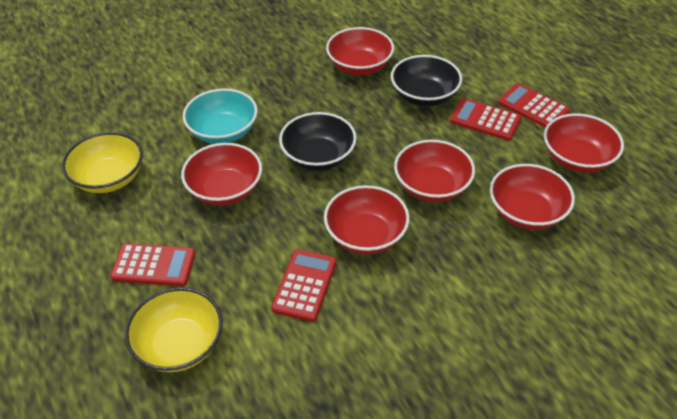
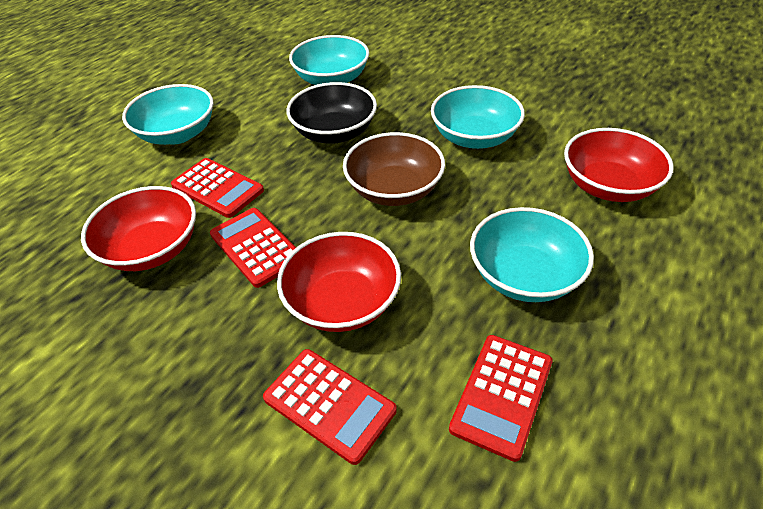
black bowl: [279,112,357,171] [391,55,462,106] = 2 -> [286,82,377,144] = 1
brown bowl: none = 0 -> [343,132,445,206] = 1
red bowl: [181,143,262,205] [324,185,410,254] [326,27,394,75] [394,140,475,202] [490,164,575,230] [544,113,624,173] = 6 -> [81,186,196,271] [277,232,401,332] [564,128,674,202] = 3
turquoise bowl: [183,88,258,144] = 1 -> [122,84,214,145] [289,35,369,85] [431,85,525,149] [470,207,594,302] = 4
yellow bowl: [62,132,143,193] [125,287,223,372] = 2 -> none = 0

